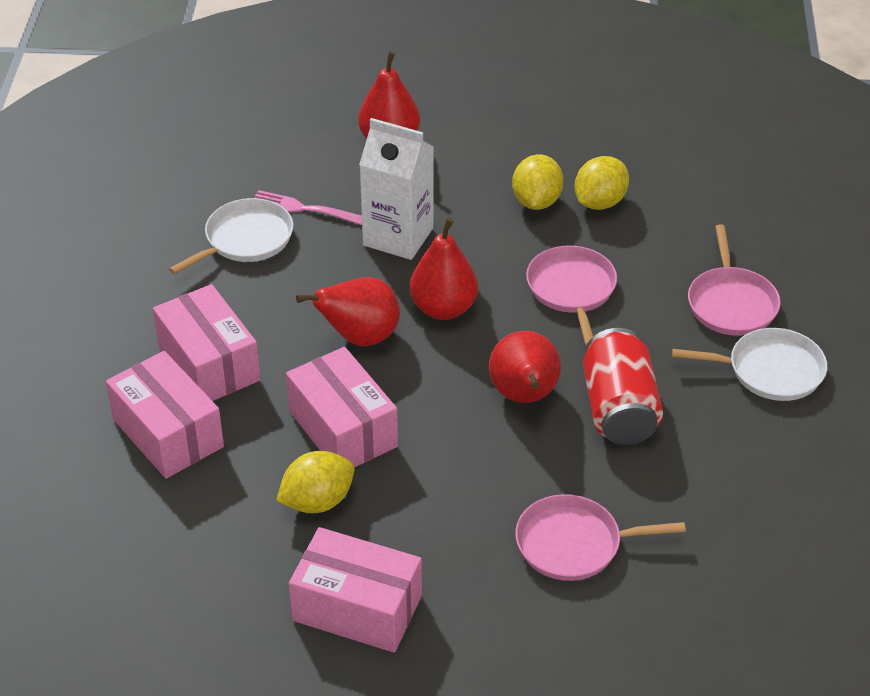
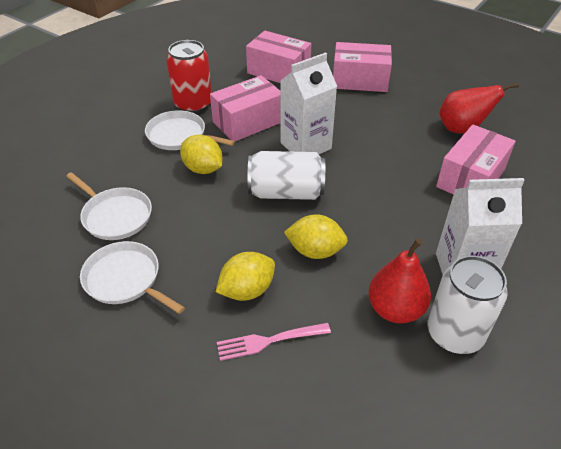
pink pan: [515,494,686,581] [526,246,617,346] [688,225,781,336] = 3 -> none = 0
red pear: [296,277,400,347] [358,51,420,139] [410,218,478,320] [489,331,561,403] = 4 -> [368,239,431,324] [439,82,519,134] = 2
white can: none = 0 -> [247,151,325,200] [427,256,508,354] = 2
white carton: [359,118,434,260] = 1 -> [281,52,337,154] [436,178,525,275] = 2
white pan: [169,198,293,275] [672,328,827,401] = 2 -> [66,172,152,240] [80,241,185,314] [145,110,235,150] = 3

